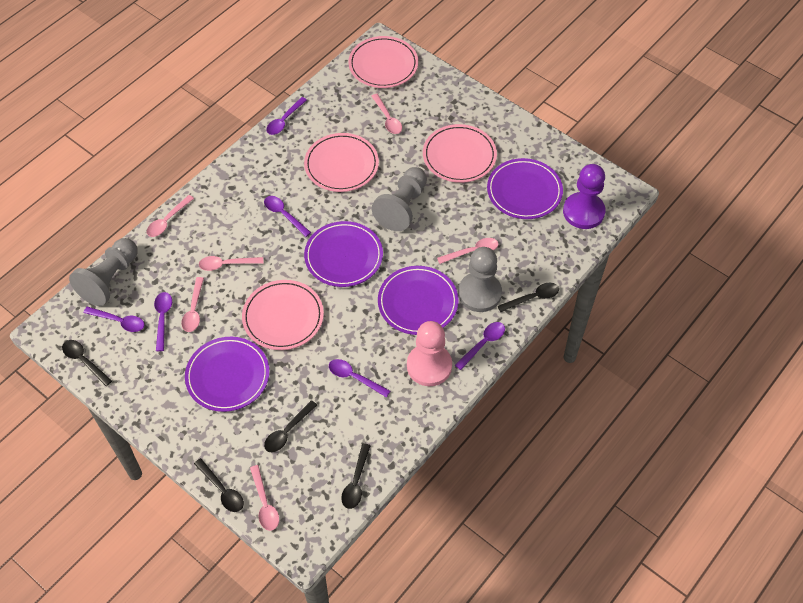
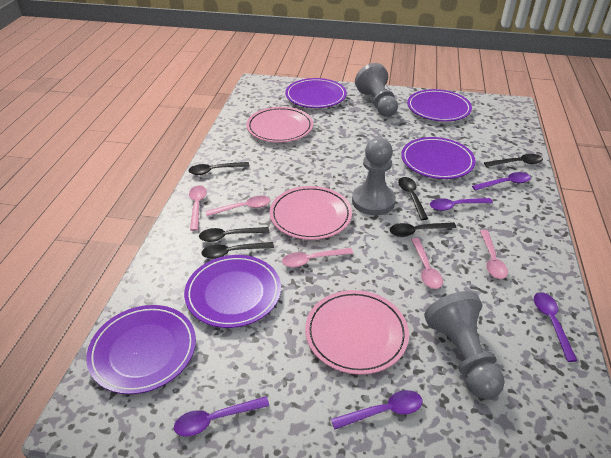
black spoon: [62,340,112,386] [194,458,244,512] [264,400,317,452] [341,443,371,509] [498,283,559,312] = 5 -> [189,162,249,175] [199,227,269,242] [201,242,274,259] [390,222,457,237] [398,177,428,220] [484,154,543,167] = 6
pink pawn: [407,321,452,386] = 1 -> none = 0
pink plate: [242,280,324,350] [304,133,379,192] [348,36,418,88] [423,124,497,183] = 4 -> [246,107,313,142] [270,186,352,240] [305,290,409,375] = 3
pink spoon: [147,195,194,237] [181,277,204,332] [199,256,264,271] [250,465,279,531] [371,94,402,134] [437,238,498,264] = 6 -> [189,185,207,231] [205,196,270,216] [282,248,353,267] [411,238,443,289] [480,230,508,279] = 5
purple pawn: [563,164,606,229] = 1 -> none = 0
purple plate: [185,337,269,412] [304,221,383,287] [378,266,459,335] [487,158,563,219] = 4 -> [86,305,196,394] [184,255,281,328] [285,78,347,108] [401,137,476,179] [407,89,472,122] = 5
purple spoon: [83,307,144,332] [154,292,172,351] [264,196,311,237] [266,97,307,135] [329,359,390,397] [455,322,505,370] = 6 -> [174,396,270,436] [331,390,423,430] [430,198,493,211] [472,172,531,191] [534,292,577,362] = 5

